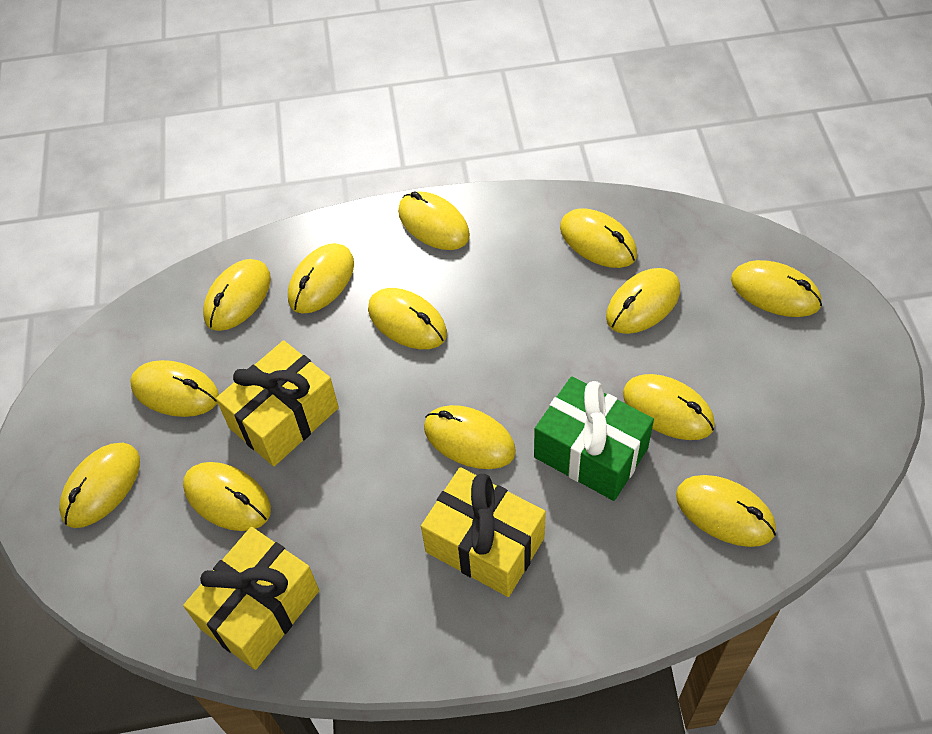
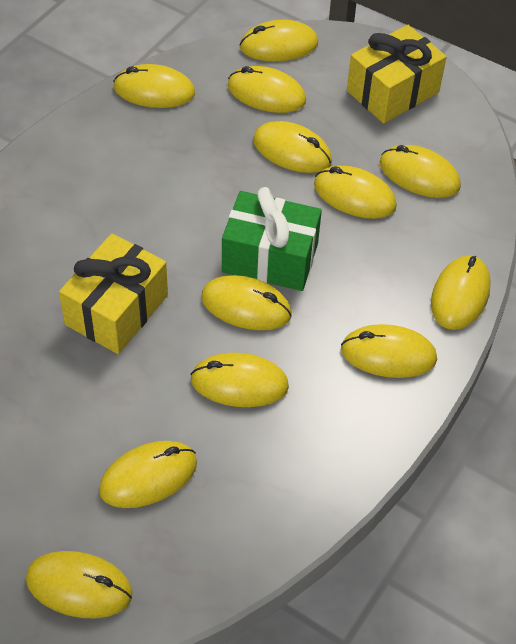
yellow gift: [183,527,319,670] [216,340,339,466] [421,467,546,597] = 3 -> [59,233,168,354] [347,25,446,123] = 2
yellow mouse: [59,443,140,528] [130,360,219,417] [183,462,271,531] [203,259,271,331] [288,243,354,314] [368,288,447,349] [398,191,470,250] [424,405,516,469] [560,208,637,268] [606,268,680,334] [623,374,715,440] [676,475,776,547] [731,260,822,317] = 13 -> [26,551,133,618] [99,441,197,508] [113,64,195,108] [190,353,289,407] [201,275,292,330] [228,66,306,113] [239,20,318,61] [253,121,332,173] [314,166,397,219] [341,324,437,378] [380,145,461,198] [431,255,491,330] = 12

